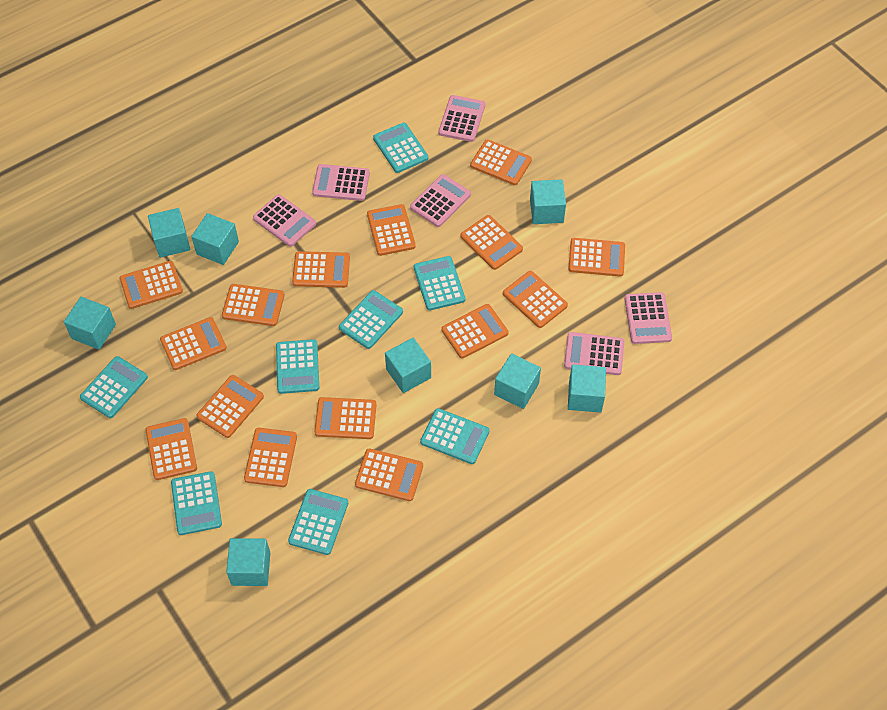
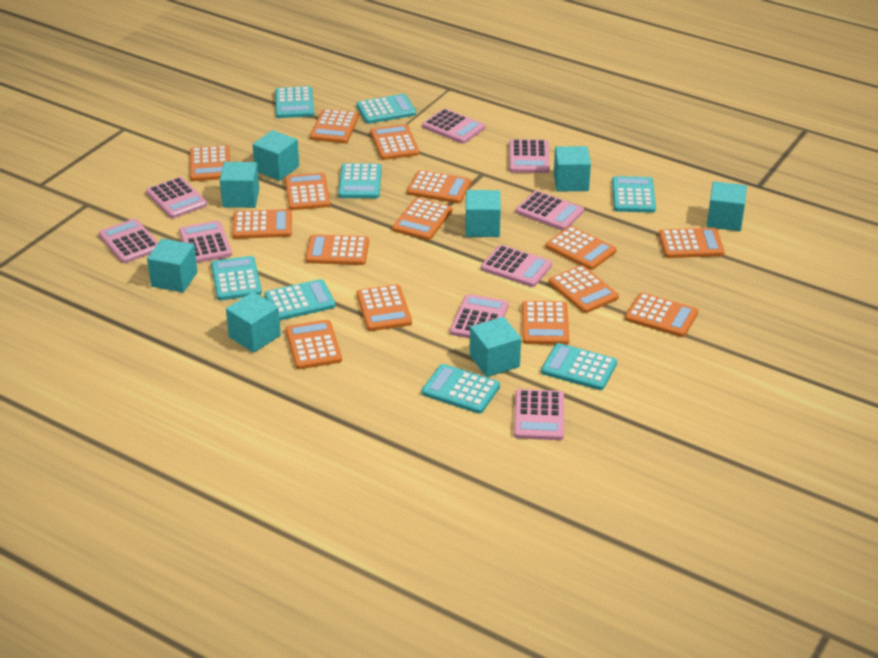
pink calculator: [253,194,316,247] [312,164,370,201] [410,174,471,227] [438,95,485,142] [564,332,624,375] [625,292,672,344] = 6 -> [99,219,158,263] [146,177,207,218] [179,220,232,263] [422,108,485,144] [450,294,509,338] [481,245,552,287] [509,139,550,173] [514,389,564,440] [516,191,584,230] = 9

